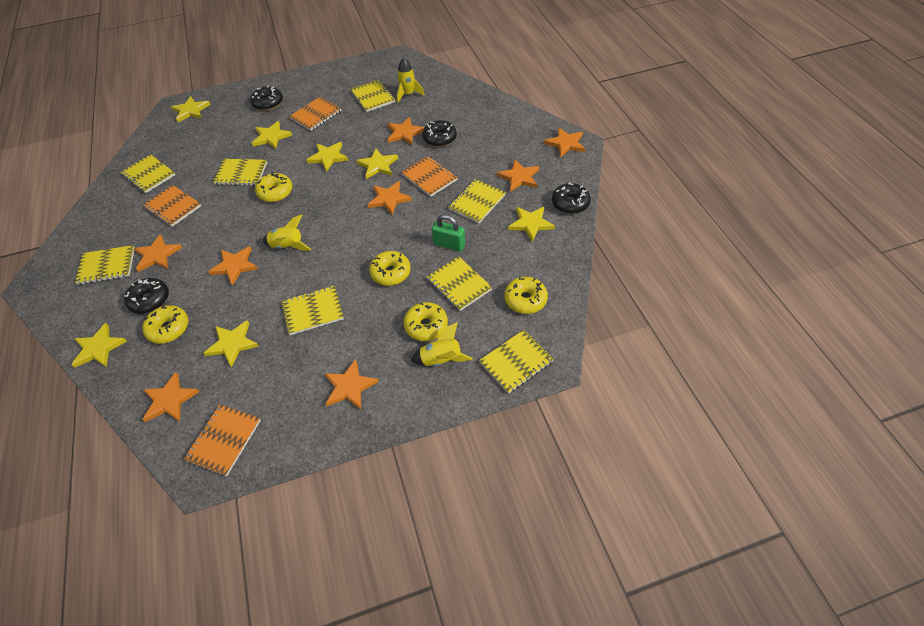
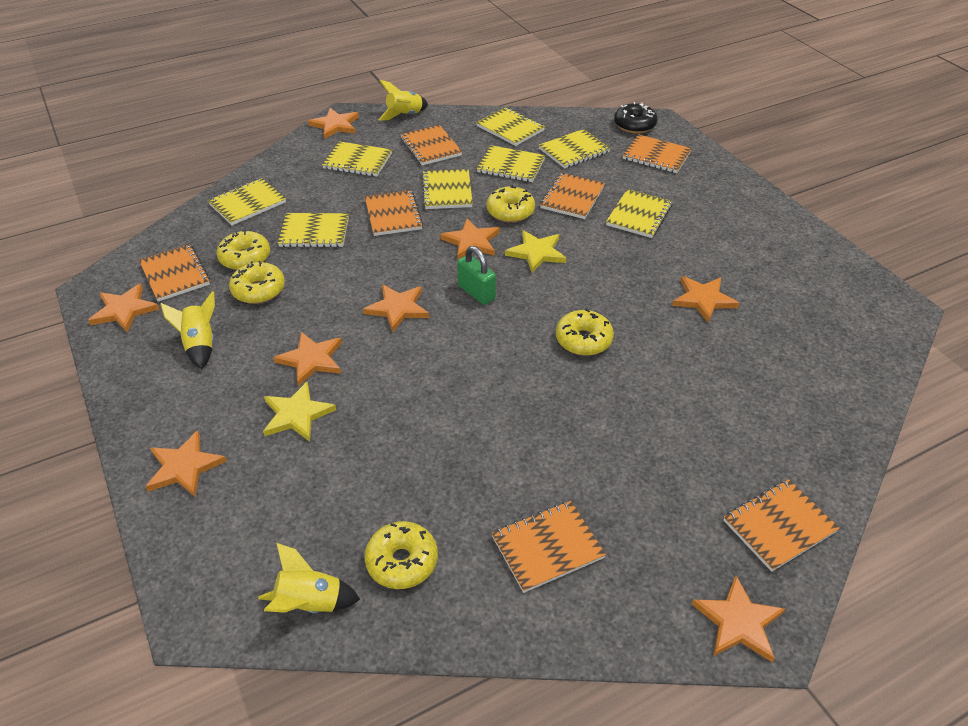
black donut: [124,278,169,314] [250,86,283,111] [422,120,457,147] [552,182,591,214] = 4 -> [614,102,658,134] = 1
orange notebook: [143,185,201,227] [184,404,261,476] [289,96,342,131] [401,156,458,197] = 4 -> [139,244,210,302] [365,190,423,236] [400,125,462,165] [492,501,606,593] [540,173,605,219] [623,134,692,173] [723,479,840,572] = 7
yellow star: [71,323,127,368] [171,96,211,122] [203,320,259,367] [252,121,292,149] [306,142,348,172] [356,149,398,179] [508,207,555,241] = 7 -> [263,381,336,442] [505,230,566,273] = 2

